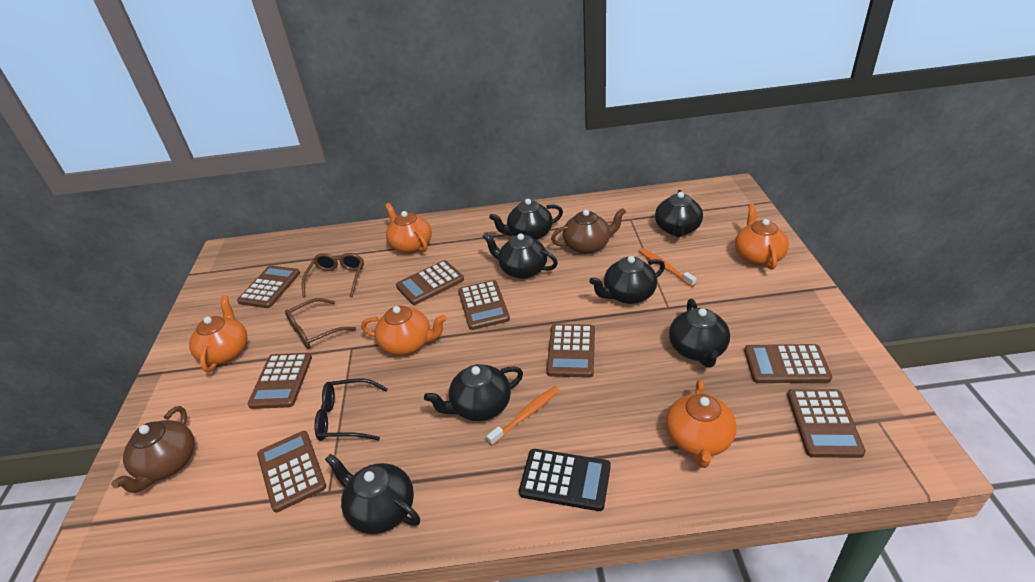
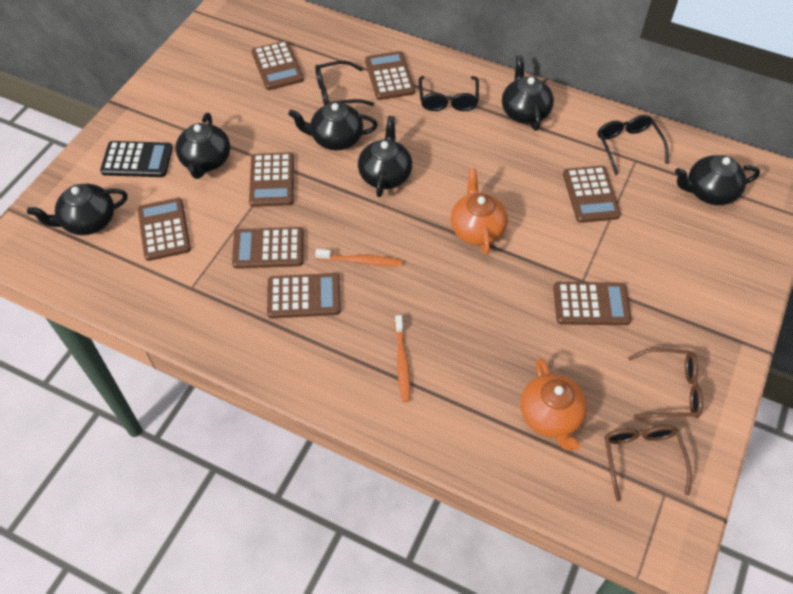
black glasses: [314,379,388,441] = 1 -> [315,61,374,106] [419,76,479,111] [598,115,669,175] = 3
black teapot: [325,454,420,534] [424,364,523,421] [482,233,558,279] [489,199,563,240] [589,256,665,304] [655,190,703,237] [669,299,730,368] = 7 -> [27,184,127,235] [175,113,230,179] [288,102,378,151] [358,116,412,197] [502,55,554,130] [675,155,760,205] = 6
brown teapot: [111,406,195,493] [551,208,626,254] = 2 -> none = 0
orange teapot: [189,295,247,372] [361,306,447,355] [385,203,432,254] [666,379,737,468] [735,204,789,270] = 5 -> [451,168,508,255] [521,358,587,451] = 2

